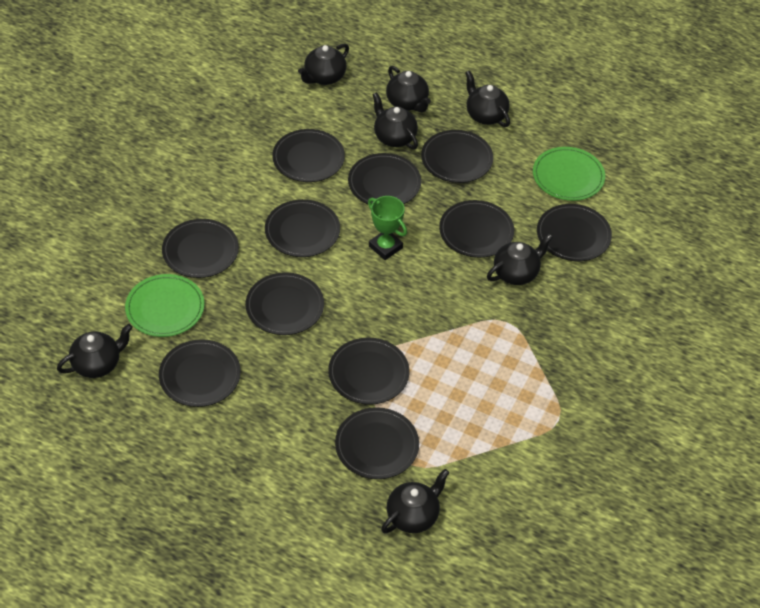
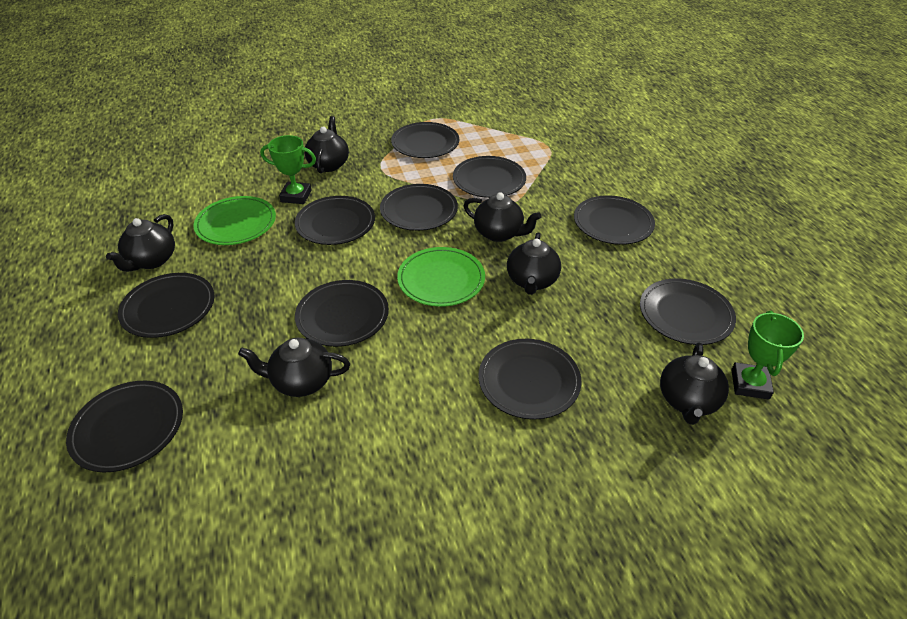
black plate: [159,339,241,407] [162,219,239,278] [246,273,324,335] [265,199,340,257] [272,129,345,182] [328,338,409,405] [335,407,419,479] [348,153,421,204] [421,130,493,183] [439,200,514,258] [537,204,612,261] = 11 -> [66,381,183,472] [118,273,214,338] [295,196,375,245] [295,280,389,347] [380,184,458,231] [391,122,459,158] [453,156,526,198] [478,339,582,420] [574,195,655,245] [640,278,736,345] = 10
black teapot: [57,324,133,378] [298,43,349,85] [372,92,418,150] [381,469,450,533] [386,66,431,112] [465,70,510,127] [487,234,553,285] = 7 -> [106,214,175,272] [238,338,350,397] [304,116,349,173] [464,192,542,242] [507,232,561,295] [660,343,729,425] = 6
green trophy: [368,196,407,260] = 1 -> [260,135,316,204] [731,311,804,400] = 2

